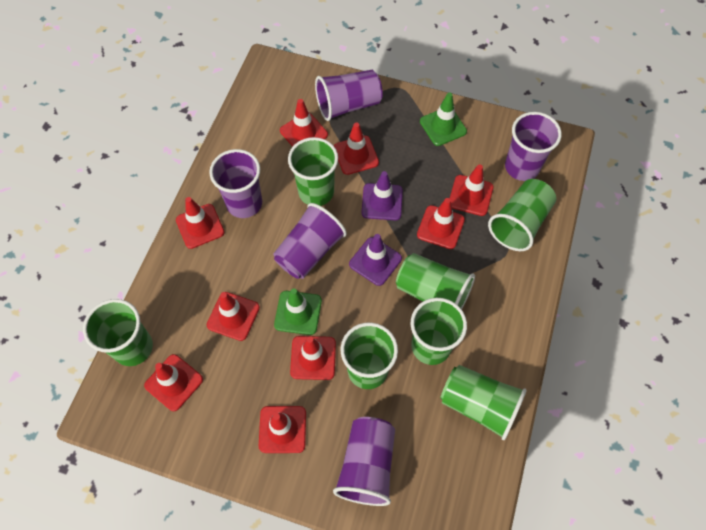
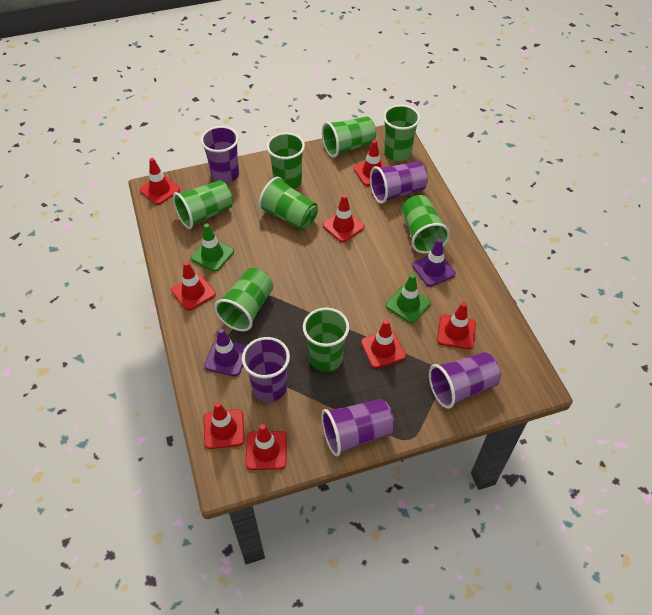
green cup: [83,299,153,366] [288,137,338,206] [341,322,398,389] [396,253,475,310] [411,298,467,365] [440,365,527,440] [488,179,556,251] = 7 -> [173,180,233,229] [214,268,273,331] [258,177,318,230] [267,133,305,189] [303,308,349,372] [322,116,376,158] [383,105,420,161] [402,195,450,254] = 8
red traffic cone: [144,354,203,411] [176,197,225,249] [207,292,260,341] [259,406,306,453] [280,99,328,147] [290,336,336,380] [334,122,379,175] [417,198,465,249] [449,165,494,216] = 9 -> [140,158,180,205] [171,261,216,311] [204,402,245,449] [245,424,287,470] [323,194,364,242] [353,140,386,186] [361,320,406,368] [437,302,476,349] = 8

